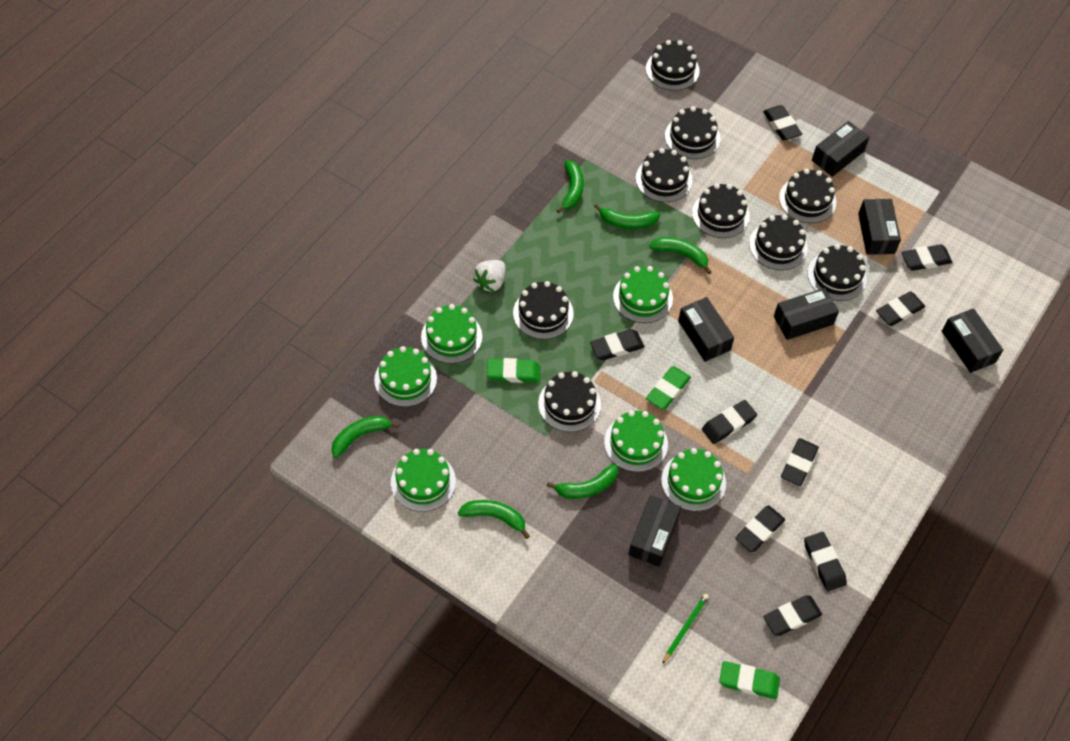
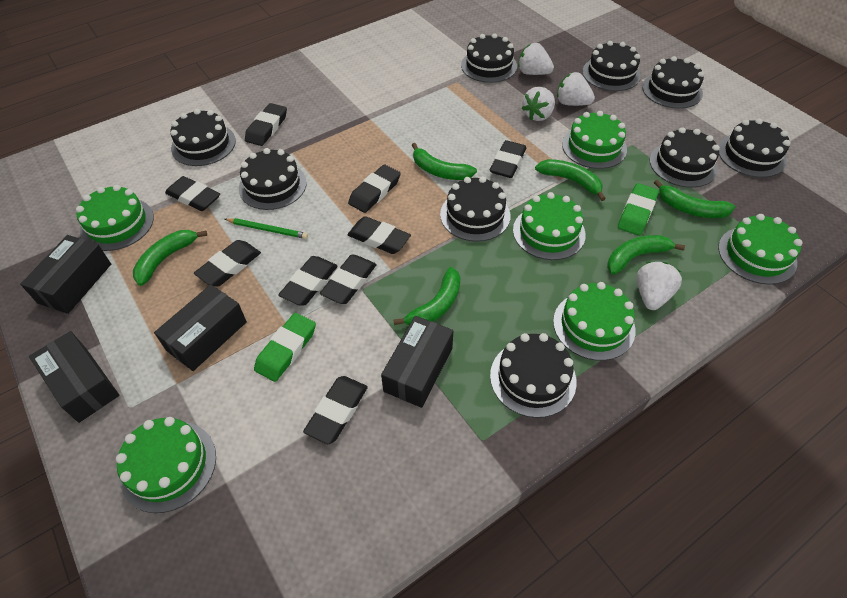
black box: [628,495,681,567] [678,297,734,362] [774,288,839,340] [812,121,869,177] [858,199,901,255] [942,308,1003,373] = 6 -> [20,235,111,314] [29,331,120,423] [154,284,247,371] [381,316,453,408] = 4
green eraser: [487,358,540,383] [646,366,691,410] [719,661,780,699] = 3 -> [254,313,316,382] [618,183,659,236] = 2
white strawberry: [473,260,505,292] = 1 -> [518,43,554,75] [522,87,555,121] [557,72,595,106] [637,262,682,310] = 4

